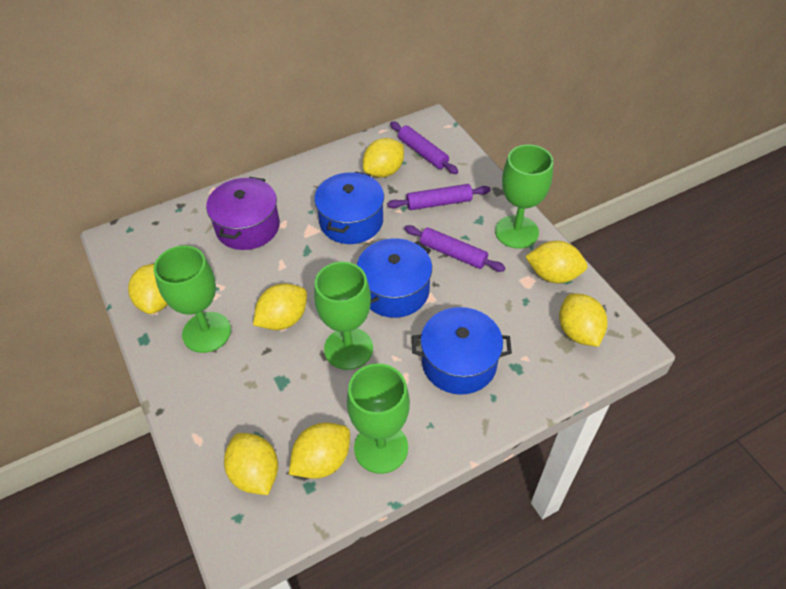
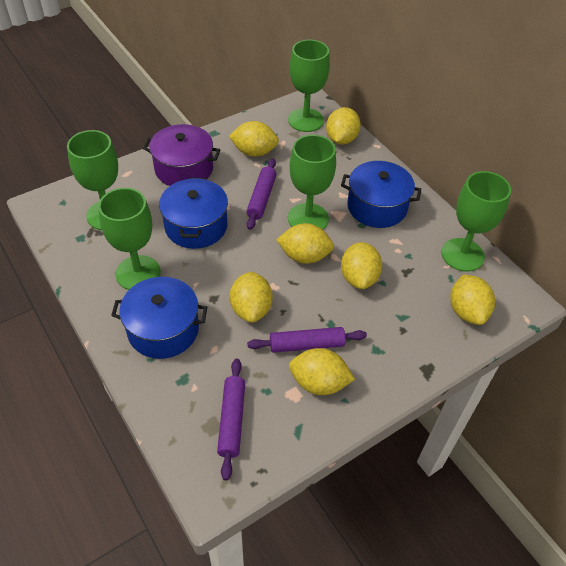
green goblet: [154,246,231,353] [314,262,373,370] [347,363,410,474] [495,145,554,249] = 4 -> [67,130,118,230] [98,188,161,290] [288,40,330,132] [288,135,336,230] [441,171,511,272] = 5

